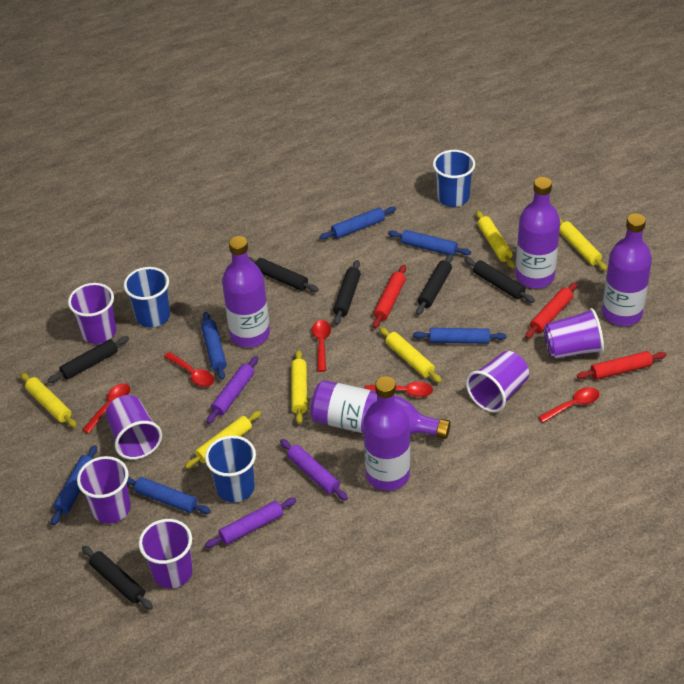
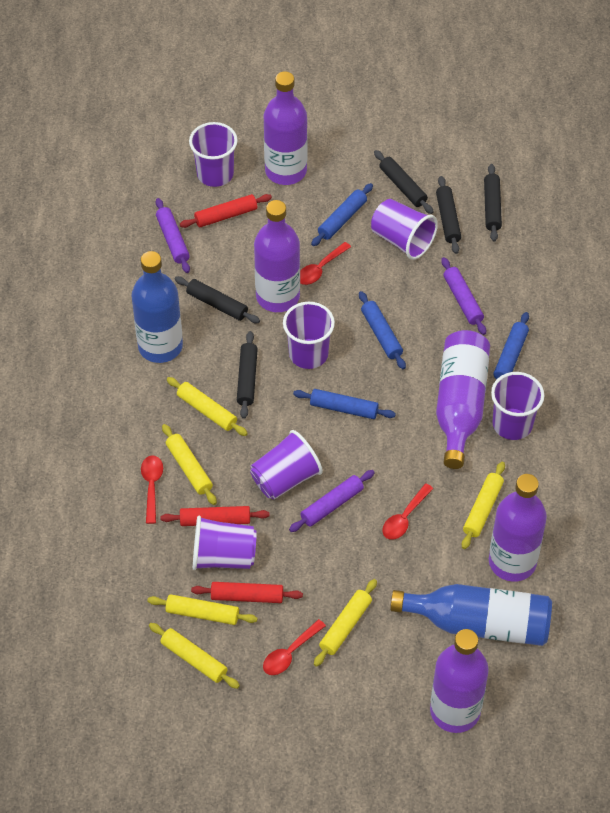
black rolling pin: [47,336,129,383] [82,546,153,610] [248,257,319,292] [333,260,361,325] [416,254,453,315] [464,257,535,303] = 6 -> [175,276,260,323] [237,331,258,419] [374,150,434,214] [436,176,461,254] [484,164,502,241] = 5
blue bottle: none = 0 -> [131,251,183,363] [390,584,552,646] = 2
blue cup: [124,267,170,327] [205,435,256,502] [433,150,475,207] = 3 -> none = 0
blue rolling pin: [51,445,97,525] [127,476,211,514] [201,312,227,380] [319,207,396,240] [388,230,471,256] [413,328,506,344] = 6 -> [293,389,396,419] [311,183,373,246] [359,291,406,369] [493,312,529,379] = 4
red spoon: [82,383,130,434] [164,352,214,387] [312,320,331,372] [365,382,433,397] [538,387,599,423] = 5 -> [141,455,163,524] [263,619,326,675] [300,242,351,285] [382,483,433,540] = 4

